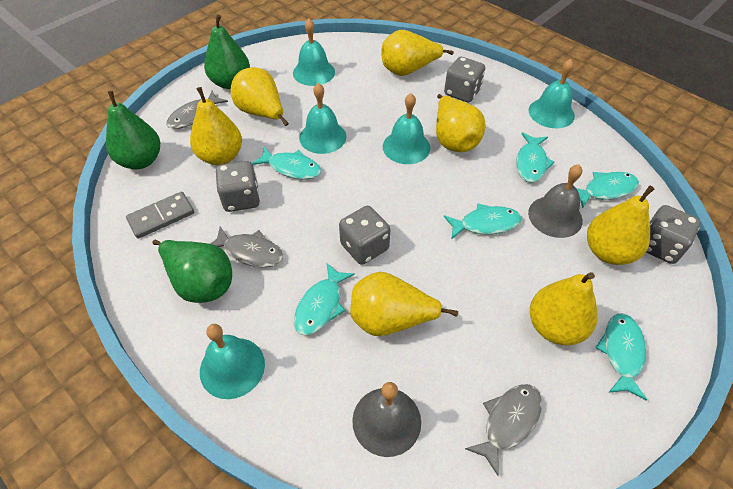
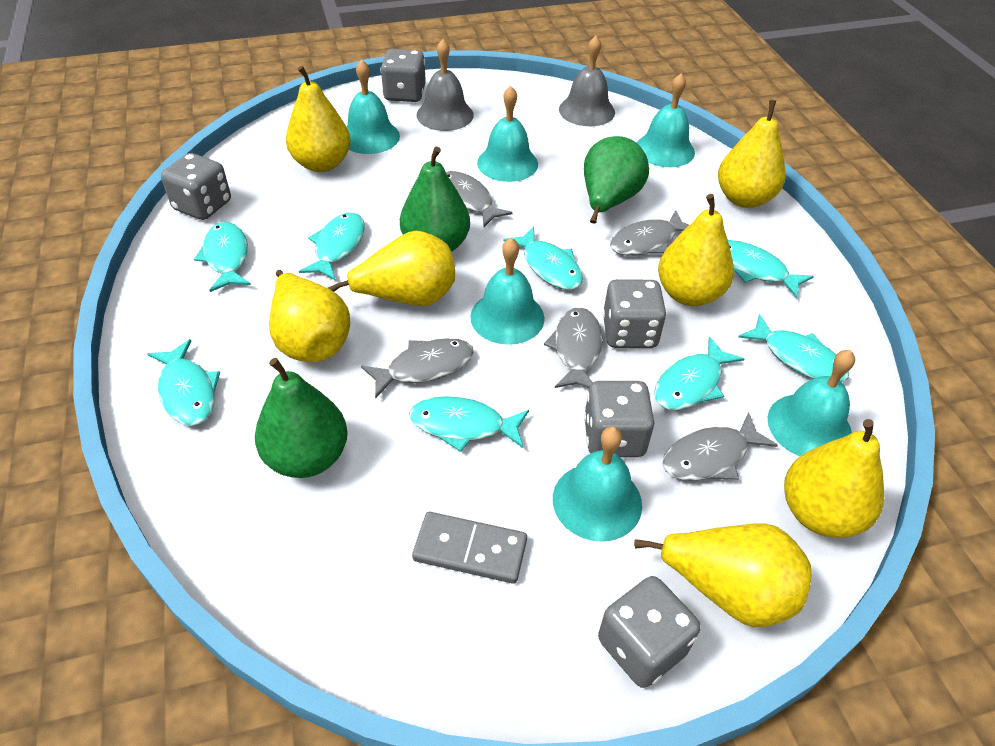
grey dice: [216,161,260,212] [339,206,390,265] [444,57,485,102] [646,205,700,264] = 4 -> [161,153,231,220] [381,49,426,102] [584,381,654,457] [598,576,701,688] [603,279,667,348] = 5
grey fish: [166,91,228,129] [210,227,283,267] [465,384,542,476] = 3 -> [361,338,474,398] [446,171,513,227] [544,307,603,388] [610,210,689,255] [662,412,778,481] = 5
turquoise bell: [200,324,265,399] [293,19,335,86] [299,83,347,154] [383,93,431,164] [529,59,575,128] = 5 -> [347,59,400,154] [470,238,545,345] [477,86,538,182] [553,426,642,542] [637,74,695,167] [768,350,855,456] = 6
turquoise fish: [252,147,321,179] [294,262,355,336] [444,204,522,240] [516,132,554,182] [576,172,639,208] [595,313,647,401] = 6 -> [148,339,220,426] [194,222,251,292] [299,213,365,281] [409,396,529,452] [504,227,583,290] [654,336,744,410] [728,240,814,298] [738,314,849,382] = 8

